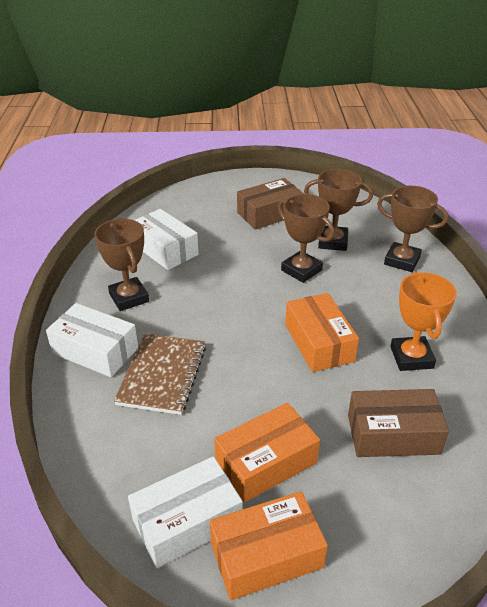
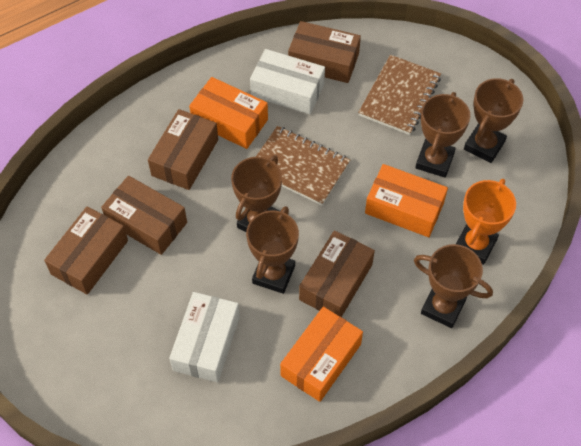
brown box: [237,178,304,229] [348,389,449,457] = 2 -> [44,206,128,295] [101,176,187,255] [148,109,218,190] [288,21,361,83] [299,230,375,317] = 5
brown notebook: [114,333,206,415] = 1 -> [256,126,350,205] [358,55,441,135] = 2
brown trophy: [94,219,149,311] [278,194,335,283] [304,169,373,251] [377,186,448,272] = 4 -> [231,155,282,232] [246,206,299,294] [414,244,493,328] [415,92,470,178] [464,78,523,163] = 5
white box: [46,303,138,377] [128,456,242,568] [135,209,199,270] = 3 -> [169,292,240,383] [250,49,325,114] = 2

